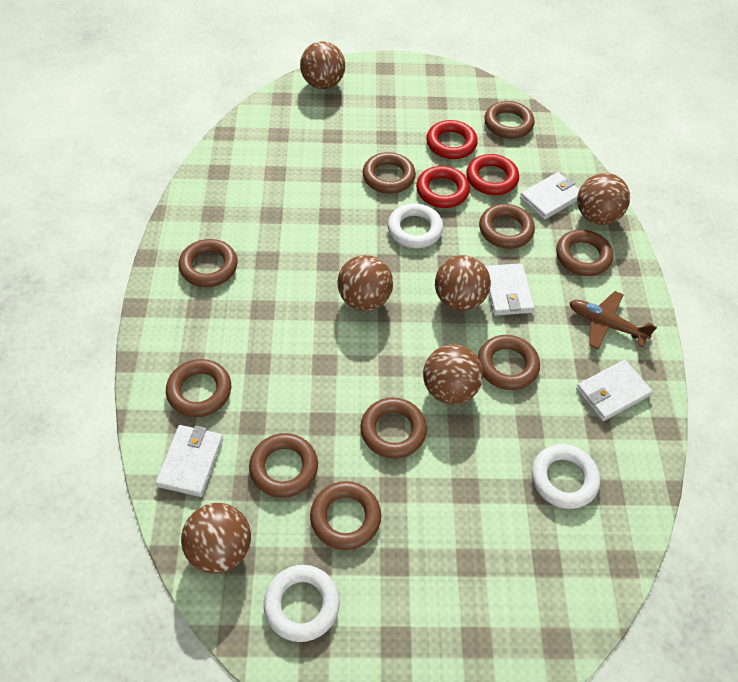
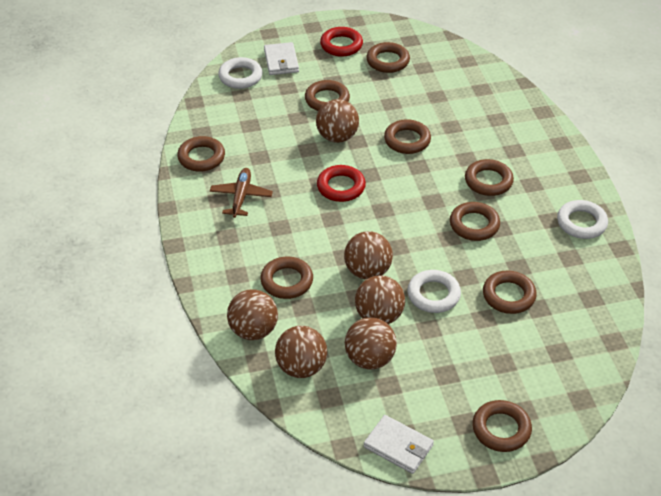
brown ring: [166,359,231,417] [178,239,238,287] [249,433,318,498] [310,481,381,550] [360,397,427,459] [363,152,416,194] [478,335,540,390] [479,204,535,249] [484,101,535,139] [556,229,613,276] = 10 -> [177,136,225,172] [260,257,313,299] [305,80,350,111] [366,42,410,73] [384,119,431,154] [450,202,500,241] [465,159,514,196] [472,400,532,452] [483,271,537,314] = 9
red ring: [416,166,470,208] [426,120,478,159] [466,154,519,195] = 3 -> [317,165,366,202] [320,27,363,57] = 2
white wallet: [155,425,223,497] [485,263,535,316] [520,172,579,220] [576,360,653,421] = 4 -> [264,42,299,75] [364,415,434,474] = 2

